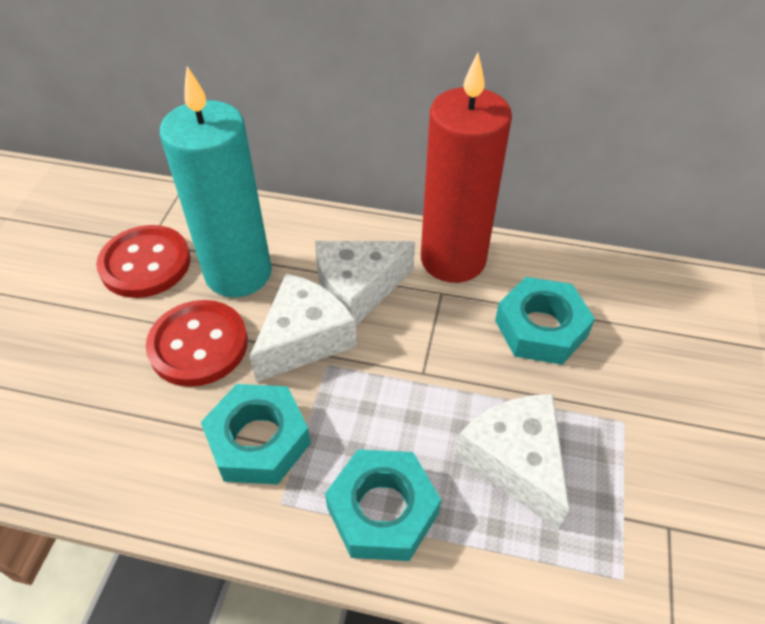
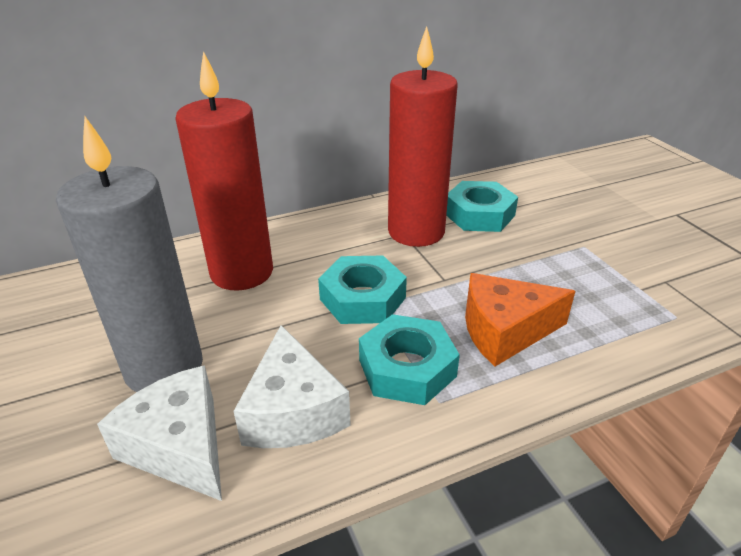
grey candle: none = 0 -> [56,117,203,392] = 1
orange cheese: none = 0 -> [465,273,575,366] = 1
red button: [96,225,191,298] [146,300,248,387] = 2 -> none = 0
red candle: [421,53,512,283] = 1 -> [175,51,273,290] [388,26,458,247] = 2
turquoise candle: [160,66,272,297] = 1 -> none = 0
white cheese: [249,273,357,382] [315,241,415,326] [455,394,569,530] = 3 -> [97,365,222,501] [234,325,351,448] = 2

